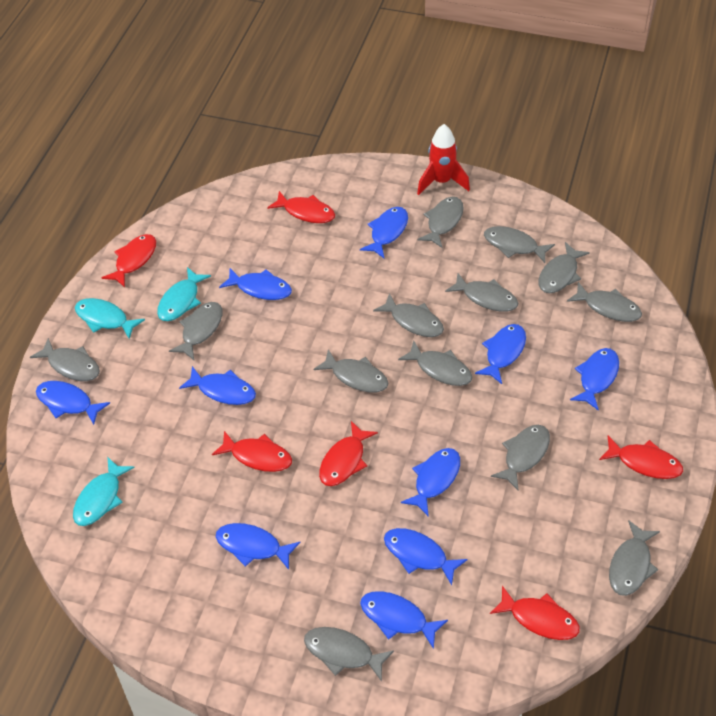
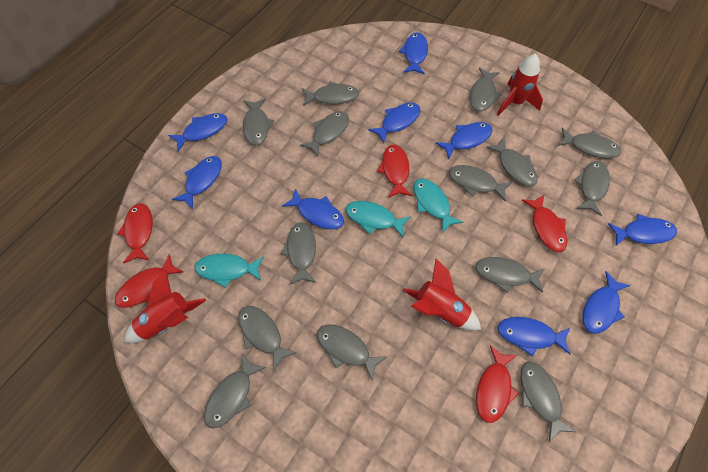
blue fish: [36,381,110,425] [179,366,256,405] [216,523,300,570] [219,268,292,300] [360,207,408,258] [360,591,448,649] [384,528,467,585] [401,448,460,517] [475,324,526,384] [570,348,619,411] = 10 -> [168,113,227,151] [172,156,222,209] [282,188,344,229] [368,103,420,144] [399,32,428,75] [436,122,492,159] [498,317,571,357] [583,271,631,334] [608,214,677,246] = 9
grey fish: [30,338,100,381] [169,302,223,360] [304,627,394,682] [313,349,388,392] [373,293,444,337] [398,341,473,386] [417,197,464,248] [445,273,518,312] [484,226,555,263] [491,425,550,490] [539,242,590,293] [567,282,642,322] [609,520,660,596] = 13 -> [204,354,266,429] [238,306,296,371] [243,98,274,146] [280,222,316,284] [300,111,349,157] [302,81,359,106] [317,324,387,380] [449,165,512,202] [470,68,502,111] [475,257,545,293] [486,137,538,186] [521,362,576,442] [558,128,621,158] [574,161,610,216] = 14
red fish: [102,234,156,287] [212,431,292,472] [267,191,335,223] [319,421,378,486] [490,585,580,640] [599,436,683,479] = 6 -> [115,254,183,308] [117,203,153,264] [377,144,412,198] [476,345,519,423] [522,194,567,252] = 5
red rocket: [417,124,470,195] = 1 -> [124,270,206,343] [403,259,481,331] [497,54,543,116] = 3

